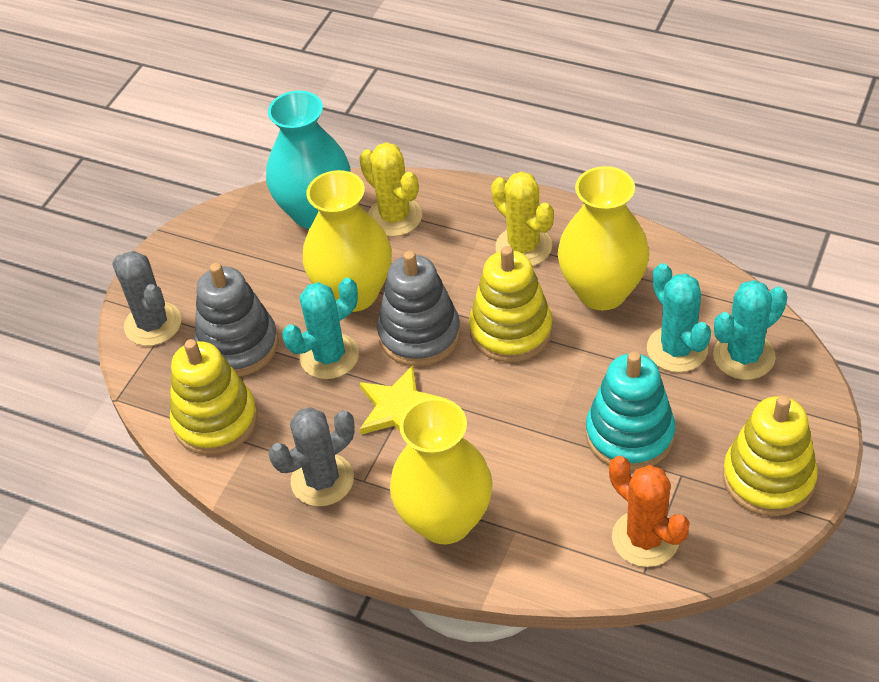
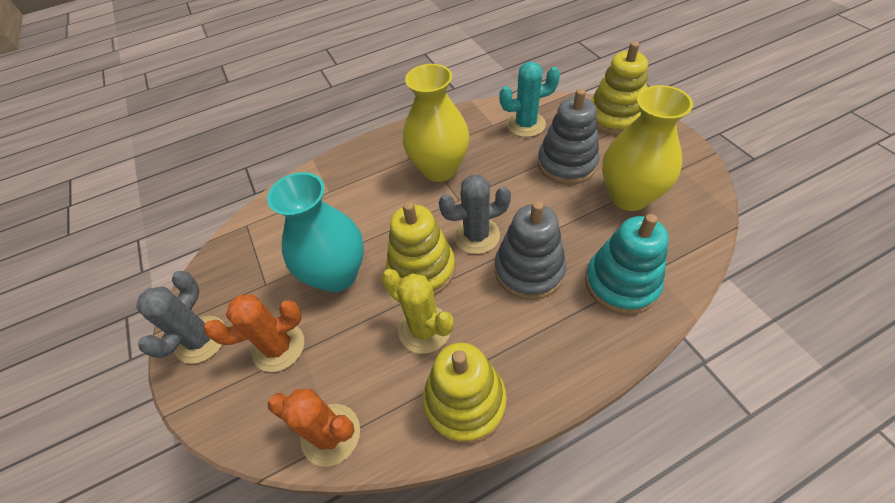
orange cactus: [609,456,690,567] = 1 -> [204,294,304,372] [268,389,360,467] = 2
turquoise cactus: [282,278,359,379] [647,263,711,372] [713,280,787,380] = 3 -> [499,62,560,137] = 1
yellow cactus: [359,142,422,237] [491,172,554,266] = 2 -> [381,269,453,354] = 1
yellow star: [360,365,447,435] = 1 -> none = 0
yellow vase: [303,170,392,312] [390,397,493,544] [558,166,650,310] = 3 -> [403,64,469,182] [602,85,693,211] = 2

